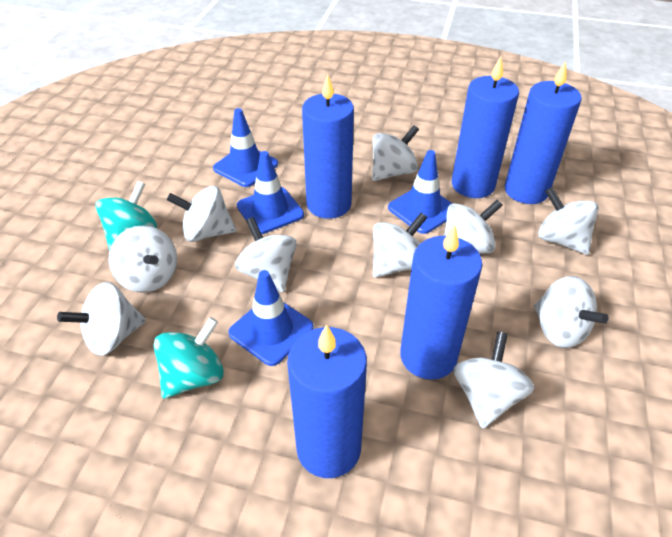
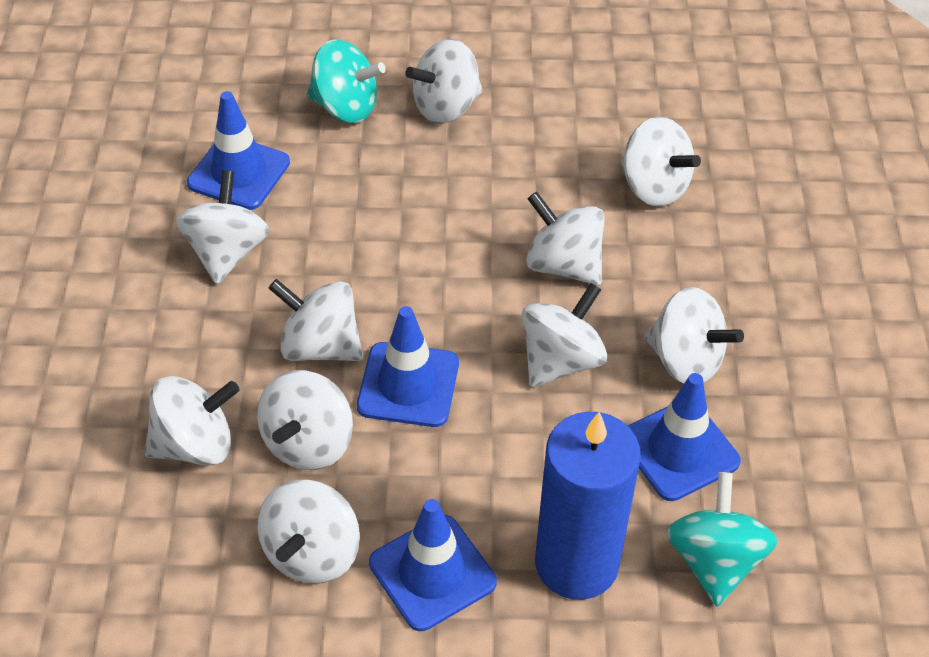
blue candle: [287,324,367,478] [302,74,354,219] [400,224,482,380] [452,56,519,198] [505,61,582,204] = 5 -> [535,412,641,600] = 1

